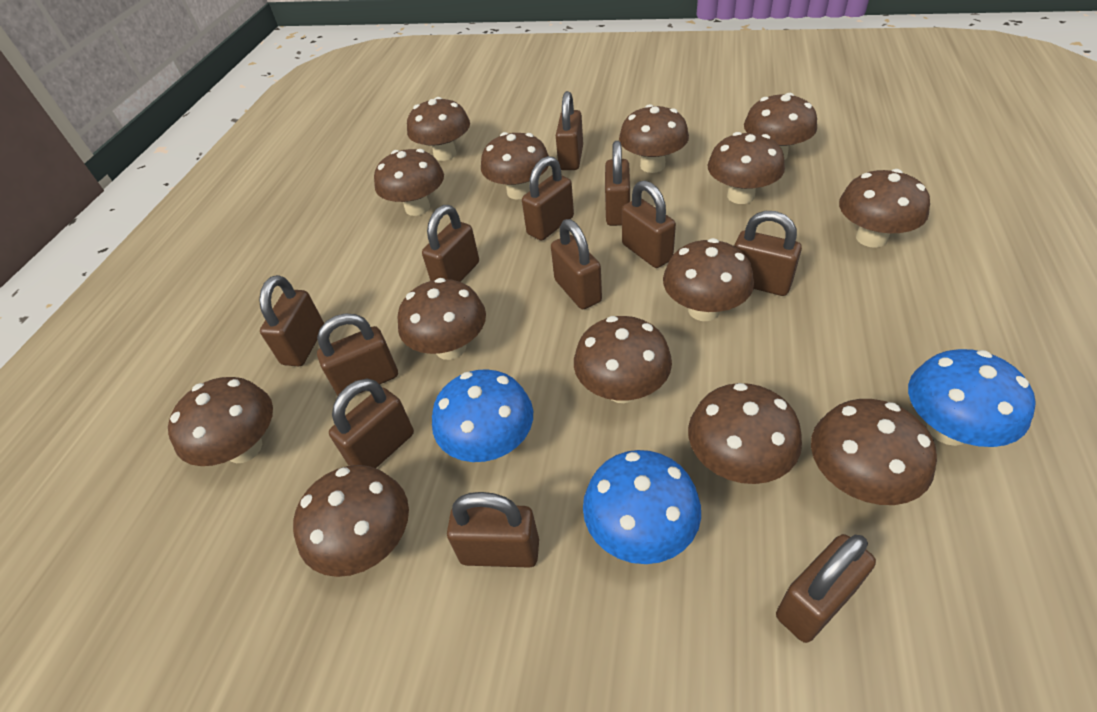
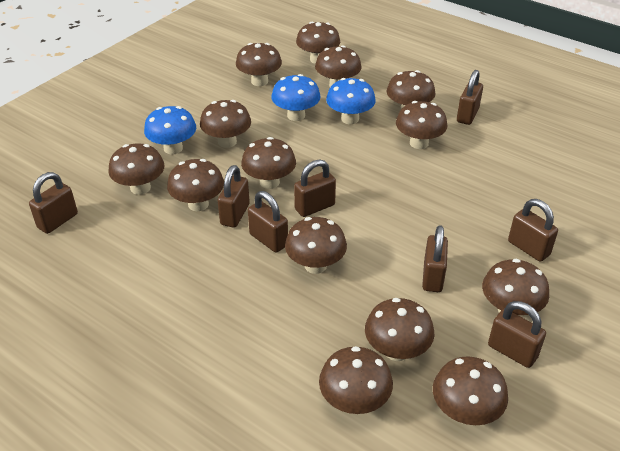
brown padlock: [259,275,324,366] [317,313,398,396] [329,379,414,468] [422,205,479,282] [447,492,539,568] [522,156,574,241] [551,219,602,309] [556,91,583,170] [605,141,630,226] [622,180,676,268] [734,211,802,296] [776,534,876,643] = 12 -> [29,172,78,234] [218,165,250,228] [248,191,288,253] [294,160,336,217] [422,225,448,292] [457,70,483,125] [488,301,546,368] [508,199,558,262] = 8

